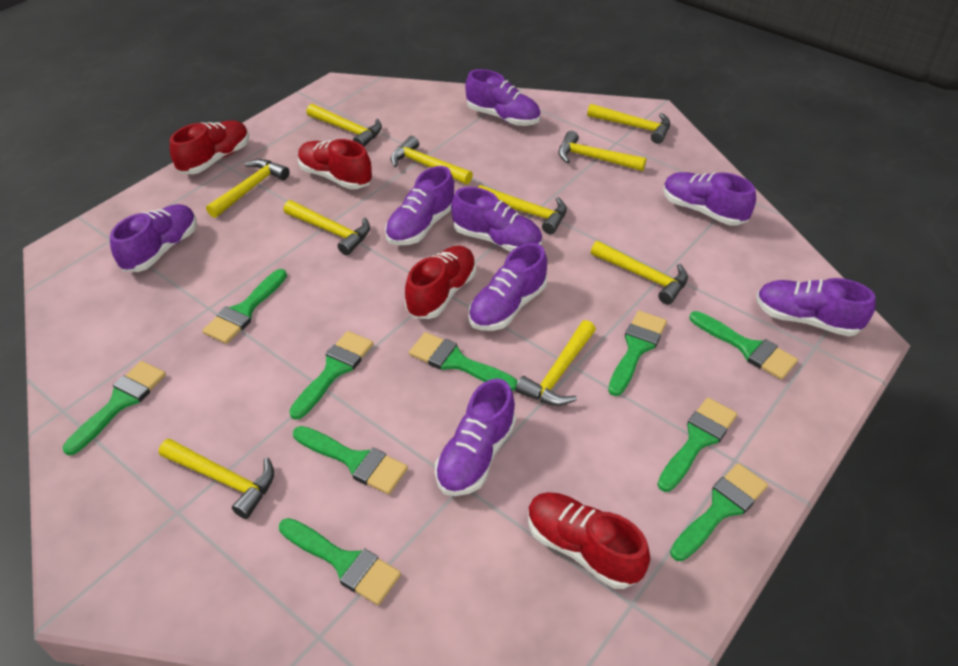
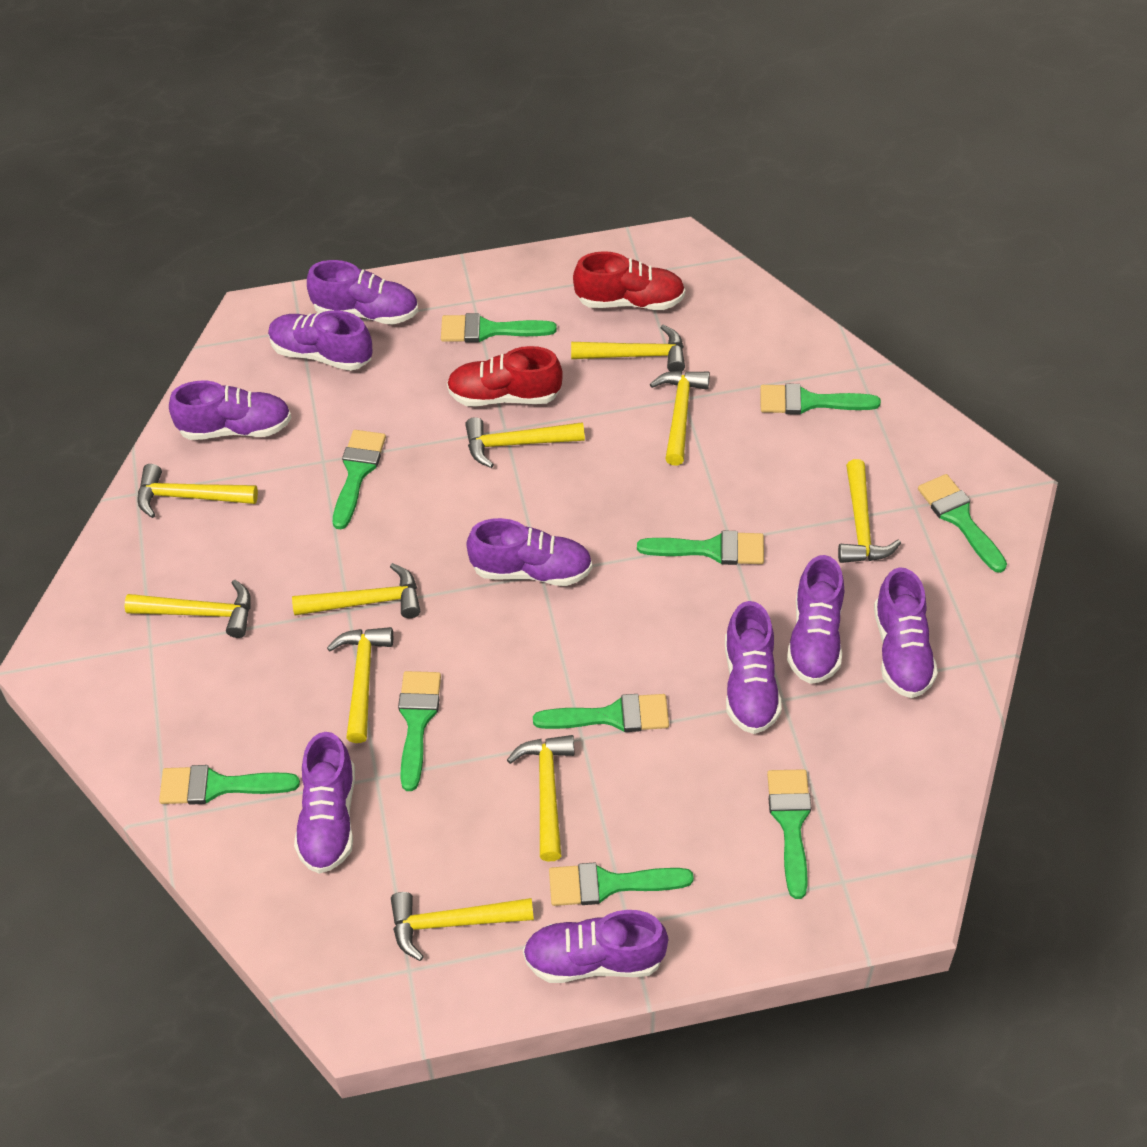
purple shoe: [110,204,197,272] [385,166,454,245] [435,379,516,496] [451,187,542,252] [465,69,541,126] [468,243,547,331] [663,172,756,226] [756,278,876,337] = 8 -> [169,381,291,440] [268,310,373,371] [294,732,355,874] [307,260,418,325] [466,518,592,586] [523,910,668,983] [725,601,782,734] [787,555,844,684] [874,567,938,698] = 9
red shoe: [170,120,249,174] [298,139,372,189] [405,246,476,319] [528,492,650,589] = 4 -> [447,346,563,406] [573,251,685,310] = 2

